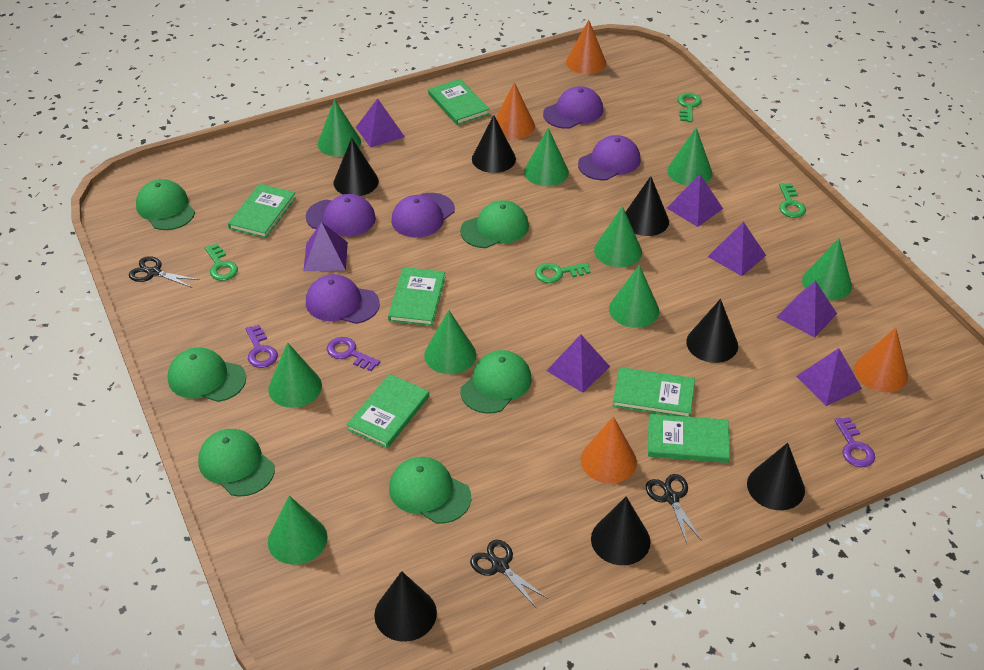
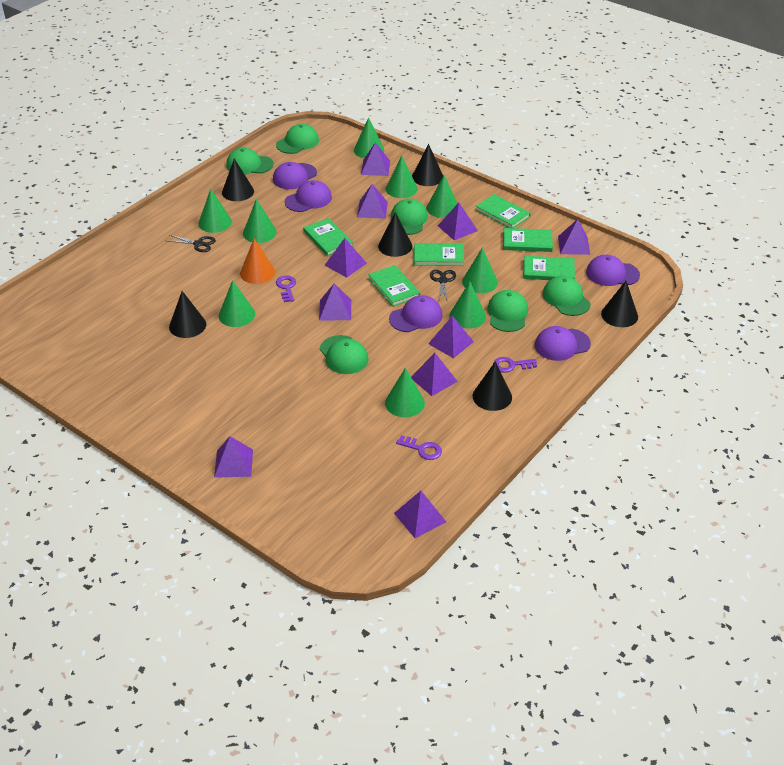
black cone: [334,138,379,196] [374,571,437,642] [472,115,516,173] [591,496,651,565] [625,176,669,236] [686,299,738,363] [747,443,805,510] = 7 -> [169,291,206,338] [222,158,254,201] [378,212,412,257] [412,144,443,186] [473,361,512,411] [601,281,638,327] = 6
black scissors: [129,256,200,288] [470,540,549,607] [646,474,702,543] = 3 -> [169,235,216,252] [430,270,456,302] = 2
green key: [205,244,238,281] [535,263,591,283] [678,93,701,122] [779,183,806,218] = 4 -> none = 0
orange cone: [496,82,535,139] [566,20,606,74] [580,416,637,484] [854,328,908,392] = 4 -> [240,239,275,284] = 1
purple pyramid: [304,222,348,271] [356,98,405,148] [547,335,610,393] [667,174,723,227] [708,221,766,276] [777,281,837,337] [796,348,862,406] = 7 -> [214,436,253,478] [319,283,351,321] [325,238,367,278] [357,184,388,219] [361,142,390,176] [394,491,446,538] [411,353,458,396] [428,316,474,358] [438,203,478,240] [558,219,590,255] = 10

